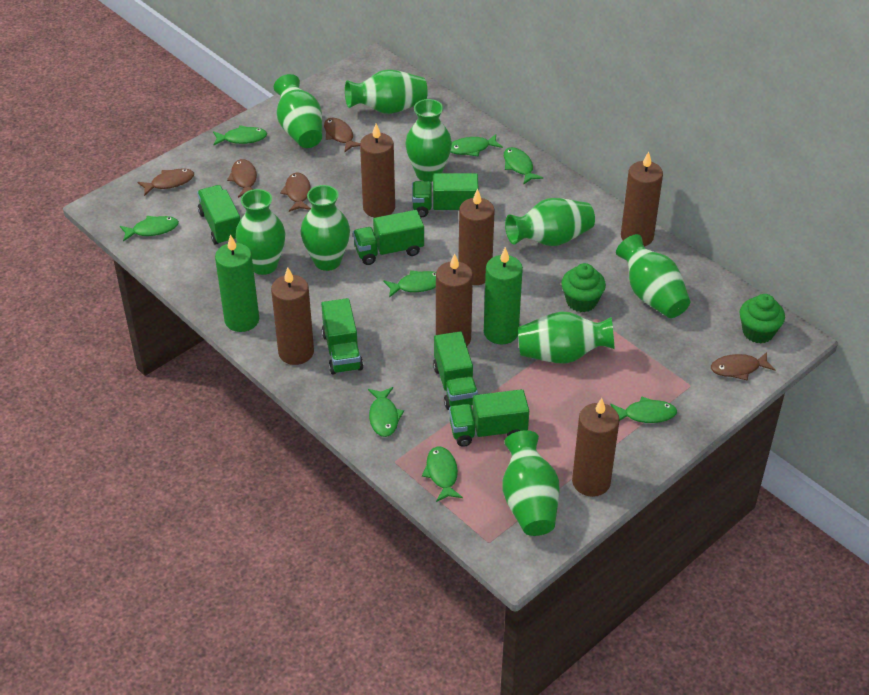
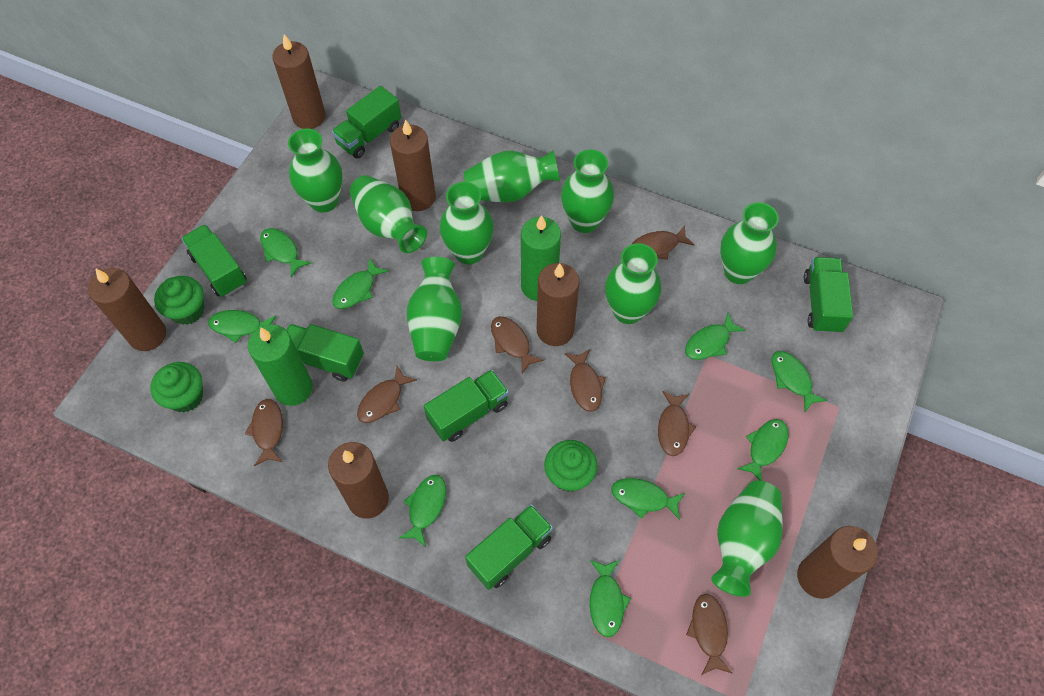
brown fish: [137,168,194,196] [227,159,257,198] [280,172,311,212] [324,118,360,152] [711,352,775,381] = 5 -> [245,399,283,466] [357,366,417,423] [491,316,544,373] [564,349,606,412] [632,226,694,260] [658,391,696,456] [686,594,732,675] = 7
green cupcake: [561,263,606,312] [740,294,785,343] = 2 -> [150,362,203,412] [154,276,204,325] [544,440,597,492] = 3
green fish: [120,216,179,242] [213,125,267,146] [368,387,404,437] [384,270,436,298] [422,446,463,502] [451,134,503,157] [504,147,543,184] [611,397,677,423] = 8 -> [208,310,277,343] [260,228,311,277] [332,259,389,309] [399,475,446,547] [590,560,631,637] [611,478,685,520] [685,313,746,360] [737,419,789,481] [771,351,827,412] = 9

